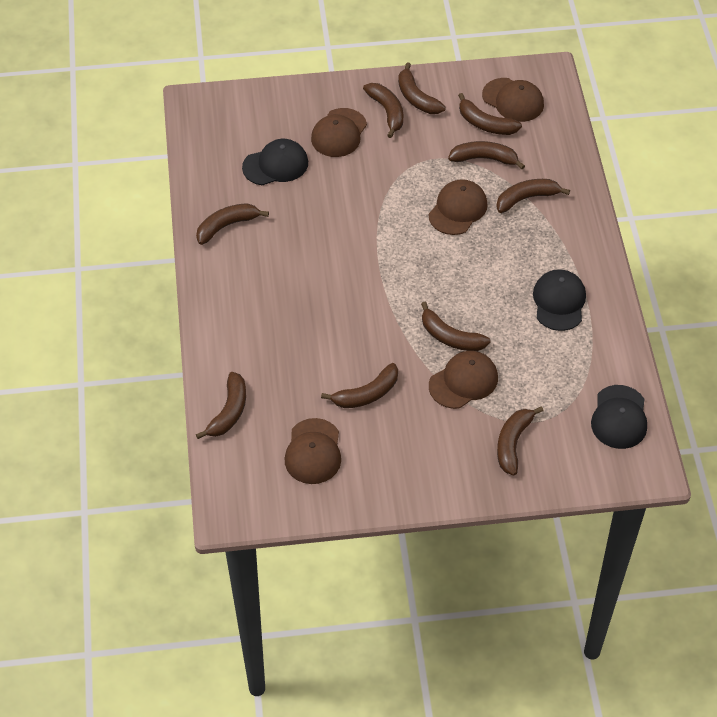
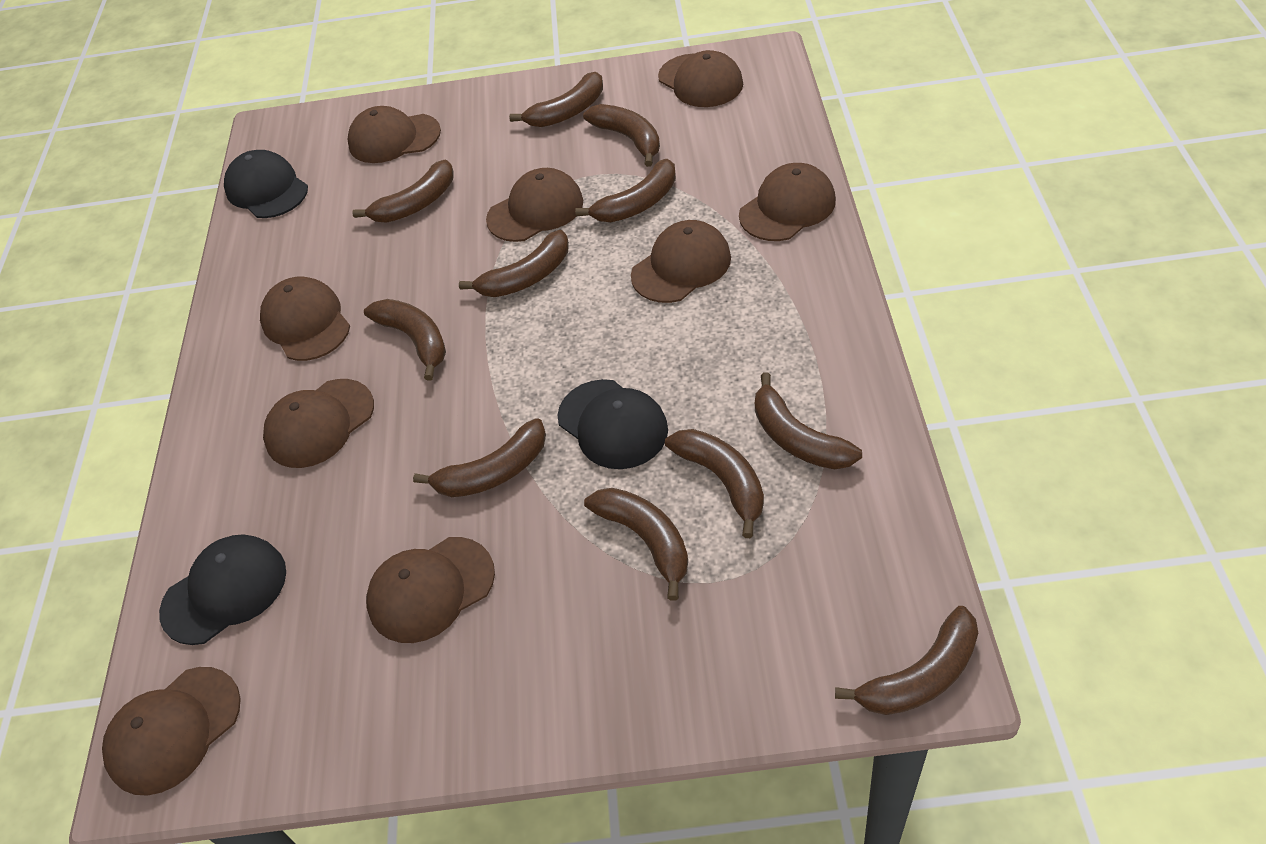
brown banana: [196,203,269,245] [196,372,246,439] [321,363,398,408] [363,83,403,138] [398,63,446,114] [421,302,491,351] [448,141,525,169] [458,93,522,135] [496,179,570,213] [497,406,543,475] = 10 -> [352,160,453,223] [364,299,446,381] [413,418,546,497] [459,230,569,297] [509,72,603,127] [575,159,676,222] [583,104,660,167] [584,488,688,601] [665,429,764,538] [755,372,862,469] [835,606,978,715] = 11
brown cap: [285,418,341,484] [311,108,367,157] [428,179,488,235] [429,351,498,409] [482,78,544,122] = 5 -> [102,667,241,796] [260,276,350,361] [263,379,374,468] [348,106,441,163] [366,537,495,643] [486,168,583,242] [631,220,731,303] [658,50,743,107] [739,163,836,241] = 9

